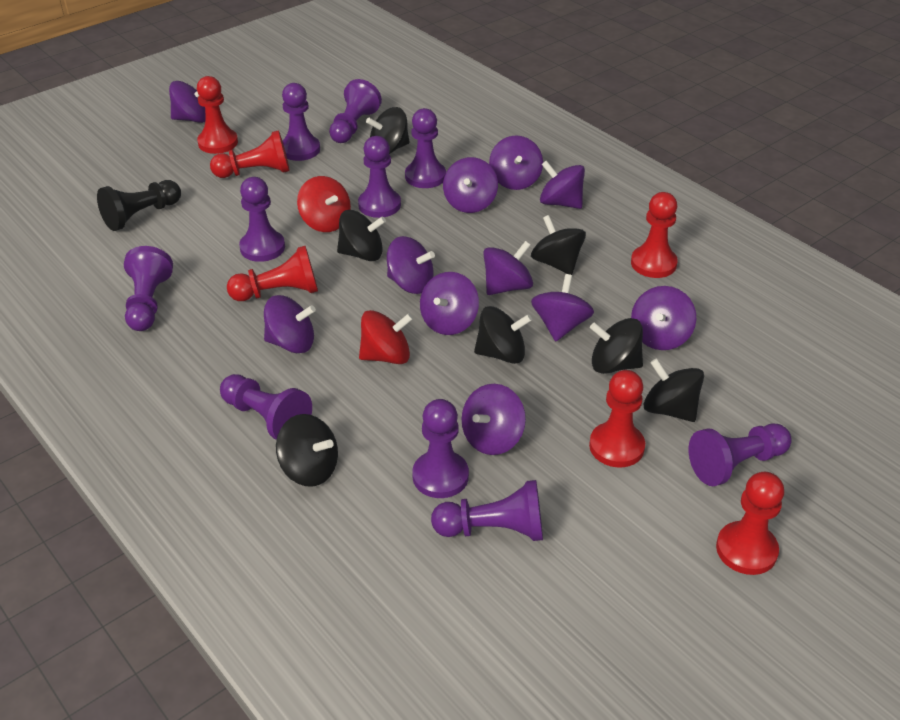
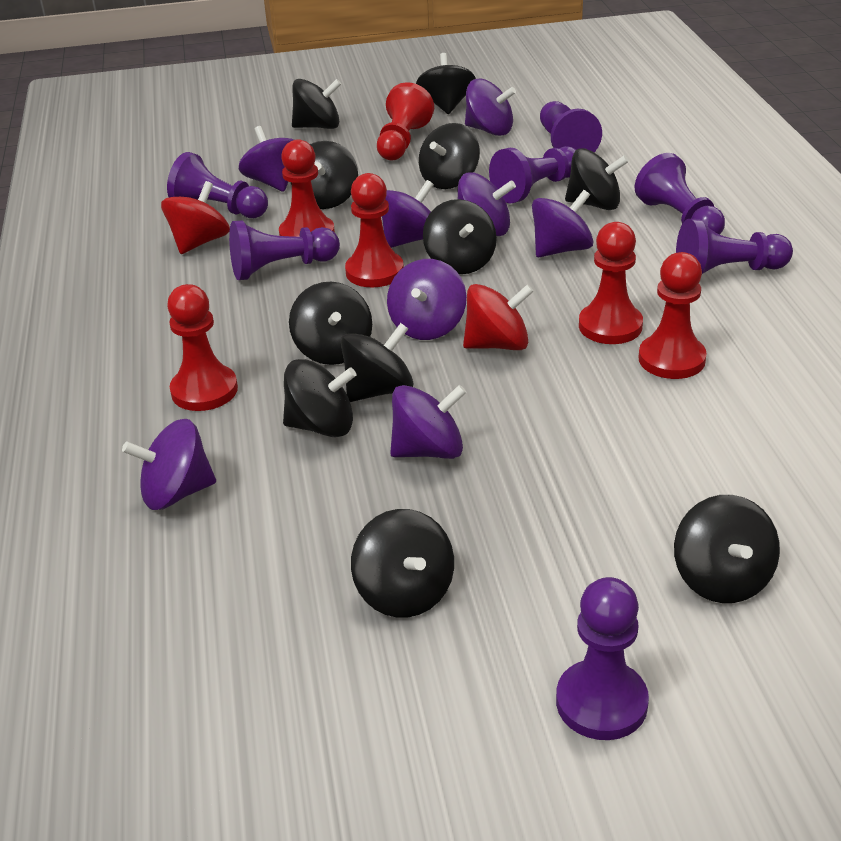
black pawn: [97,180,181,231] = 1 -> none = 0
black spinning top: [276,414,338,487] [337,210,386,261] [366,107,410,154] [474,306,532,364] [531,215,586,275] [590,318,643,374] [643,358,704,422] = 7 -> [283,359,356,437] [289,282,372,365] [291,141,358,209] [292,79,341,129] [341,323,413,402] [351,509,454,618] [416,53,476,114] [419,123,480,189] [423,199,497,274] [565,148,629,210] [674,495,780,603] = 11
purple pawn: [124,246,173,331] [220,374,312,440] [239,177,285,262] [282,83,320,161] [329,79,382,143] [358,136,401,218] [405,108,446,188] [412,399,469,498] [431,480,543,541] [689,424,792,486] = 10 -> [167,152,268,218] [229,221,340,280] [489,146,576,203] [540,101,602,152] [556,577,649,740] [635,153,725,234] [676,219,793,274] = 7
purple spinning top: [169,81,206,123] [264,295,316,353] [387,236,435,294] [420,272,479,335] [443,157,498,213] [461,384,526,455] [483,241,533,295] [489,135,543,190] [531,274,594,341] [540,161,585,209] [631,286,696,350] = 11 -> [122,419,216,510] [239,126,294,192] [382,180,434,248] [387,259,466,340] [390,385,466,459] [458,172,516,236] [465,79,516,136] [532,190,594,257] = 8

